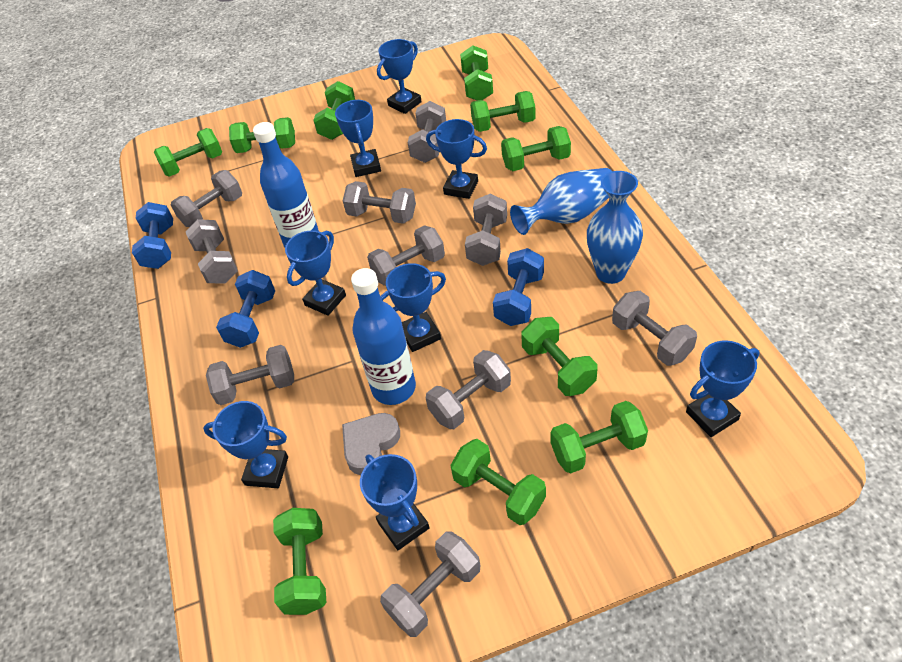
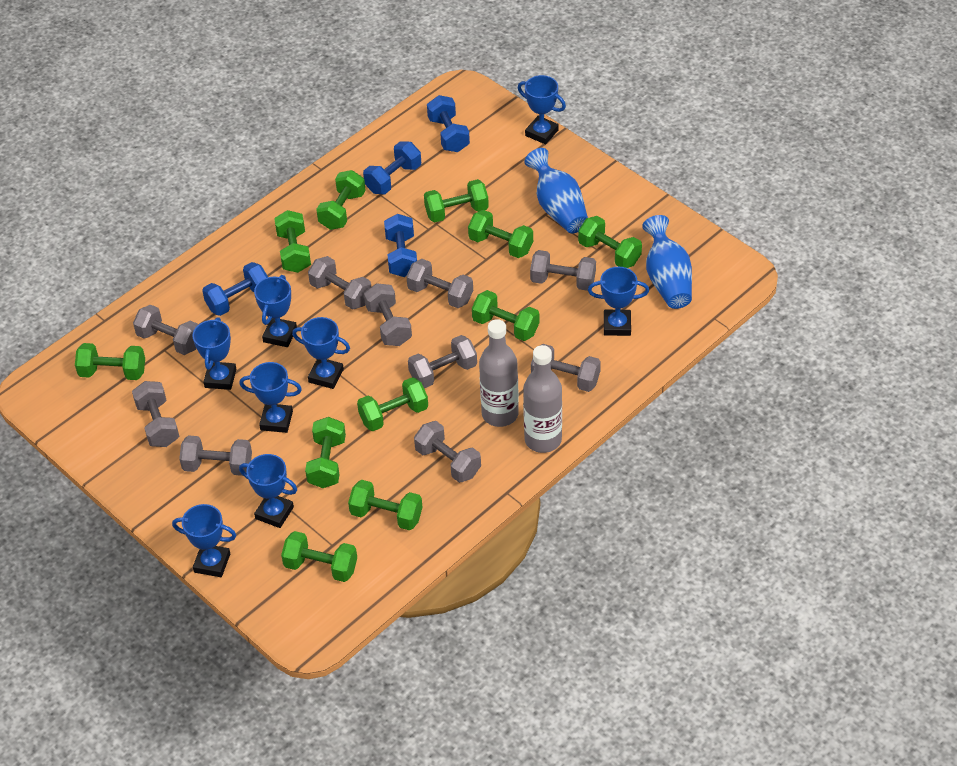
blue bottle: [253,122,319,247] [351,268,416,405] = 2 -> none = 0
blue dumbbell: [132,202,173,269] [216,270,275,348] [493,248,544,326] = 3 -> [202,262,268,316] [363,141,421,194] [384,214,417,277] [427,95,470,152] = 4
green dumbbell: [154,128,222,177] [229,117,295,153] [273,508,326,615] [313,81,355,140] [450,439,546,525] [460,45,493,101] [470,91,536,132] [501,126,571,171] [521,317,598,396] [551,401,648,474] = 10 -> [75,343,145,380] [274,210,311,273] [281,531,357,582] [305,417,346,488] [316,170,366,230] [348,480,423,530] [357,377,428,431] [424,179,489,223] [468,210,533,258] [472,290,539,341] [578,216,642,268] = 11
grey bottle: none = 0 -> [479,319,519,427] [523,345,562,453] = 2
grey heart: [342,413,400,475] = 1 -> none = 0

